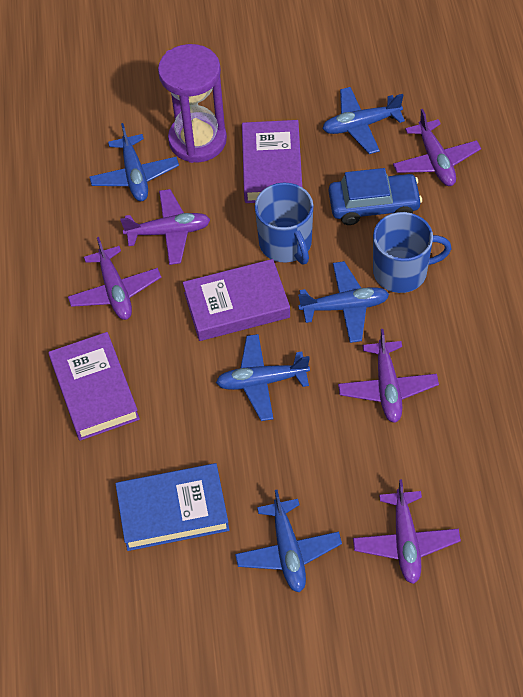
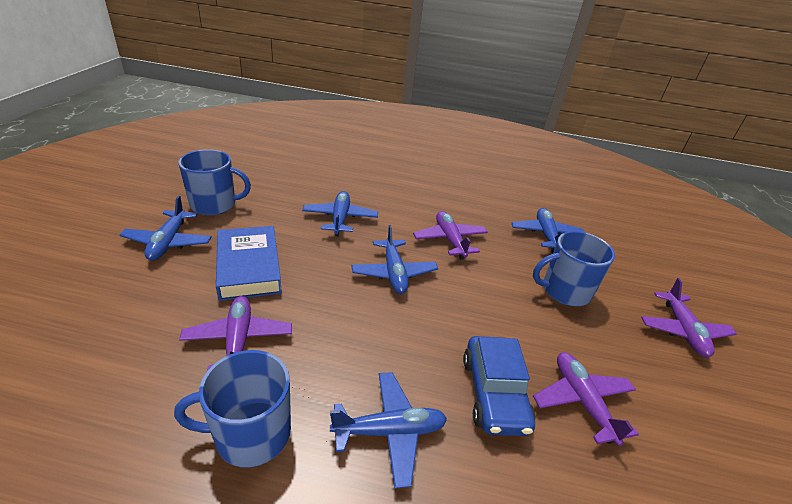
blue mug: [255,183,313,264] [373,212,452,293] = 2 -> [174,350,291,467] [178,149,251,215] [533,231,615,306] = 3
purple book: [48,332,140,441] [183,259,290,341] [242,120,302,203] = 3 -> none = 0
purple hourglass: [158,44,227,163] = 1 -> none = 0
purple plane: [68,237,161,320] [120,189,210,265] [338,329,439,423] [353,479,461,584] [393,109,481,186] = 5 -> [179,296,292,371] [413,211,488,260] [533,352,639,446] [641,278,737,357] = 4

